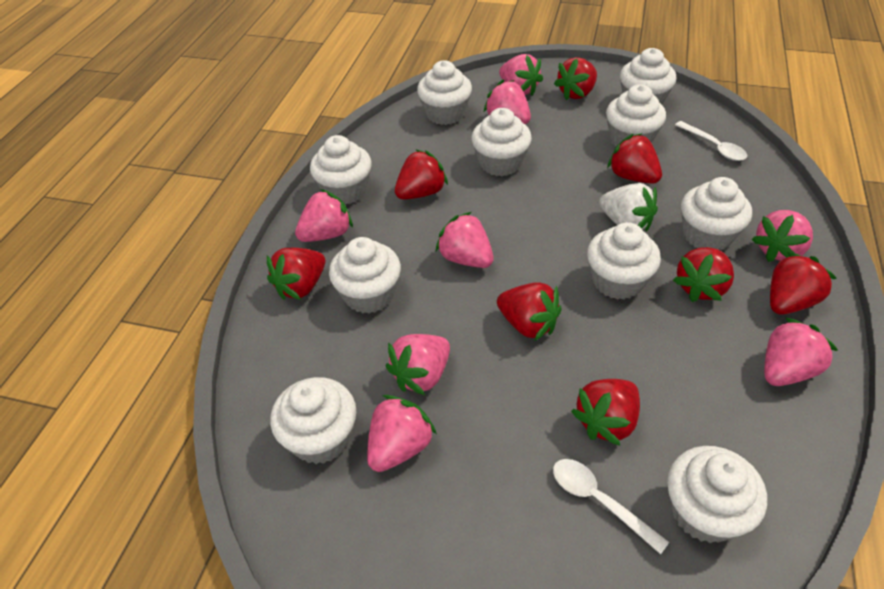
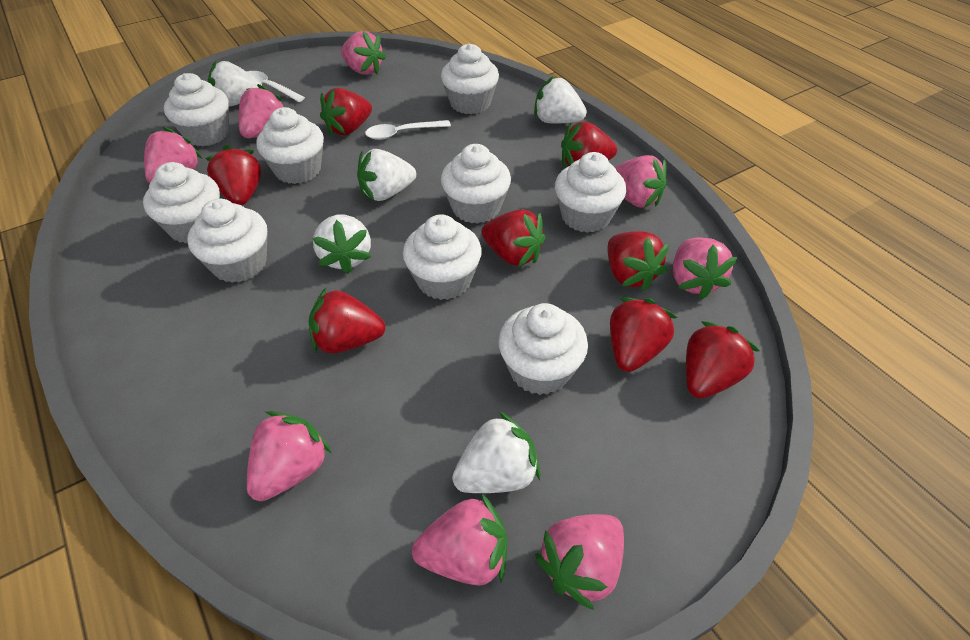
white cupcake: [270,377,356,464] [310,135,372,205] [329,237,401,313] [417,60,472,125] [471,108,532,176] [587,222,661,300] [606,84,666,147] [620,48,676,105] [667,446,767,543] [681,177,752,250] = 10 -> [143,162,220,244] [164,73,229,146] [188,198,268,283] [257,107,324,184] [403,214,482,300] [441,44,499,114] [441,144,511,224] [499,303,588,395] [555,152,626,233] = 9
white strawberry: [599,183,658,231] = 1 -> [208,61,262,107] [312,215,371,274] [357,149,416,201] [452,412,541,493] [534,77,587,124] = 5

